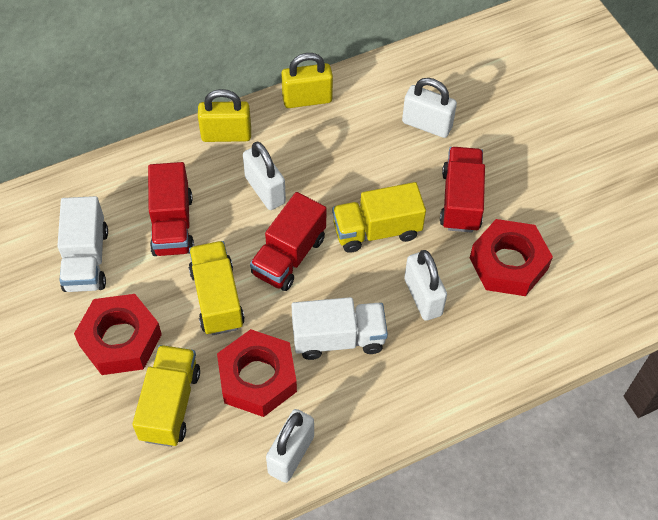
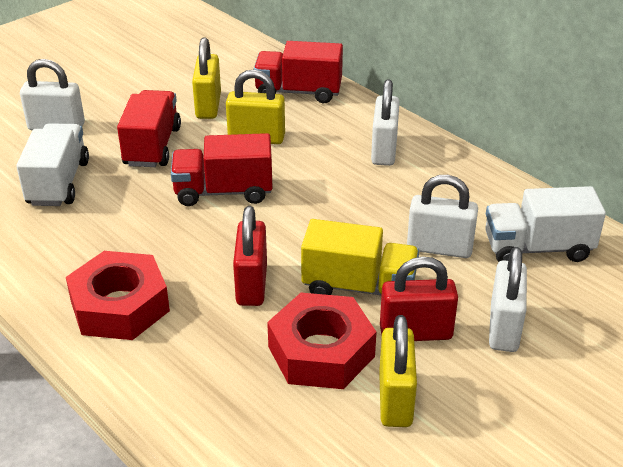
red nut: [74,294,162,375] [217,329,297,417] [470,219,553,296] = 3 -> [66,251,170,340] [267,293,376,389] = 2
red padlock: none = 0 -> [233,206,267,306] [380,256,458,341] = 2
yellow padlock: [198,89,251,142] [281,53,333,108] = 2 -> [192,37,221,119] [226,70,285,144] [379,315,417,427] = 3
yellow truck: [132,345,200,447] [189,241,245,335] [332,182,426,253] = 3 -> [301,219,419,296] = 1

